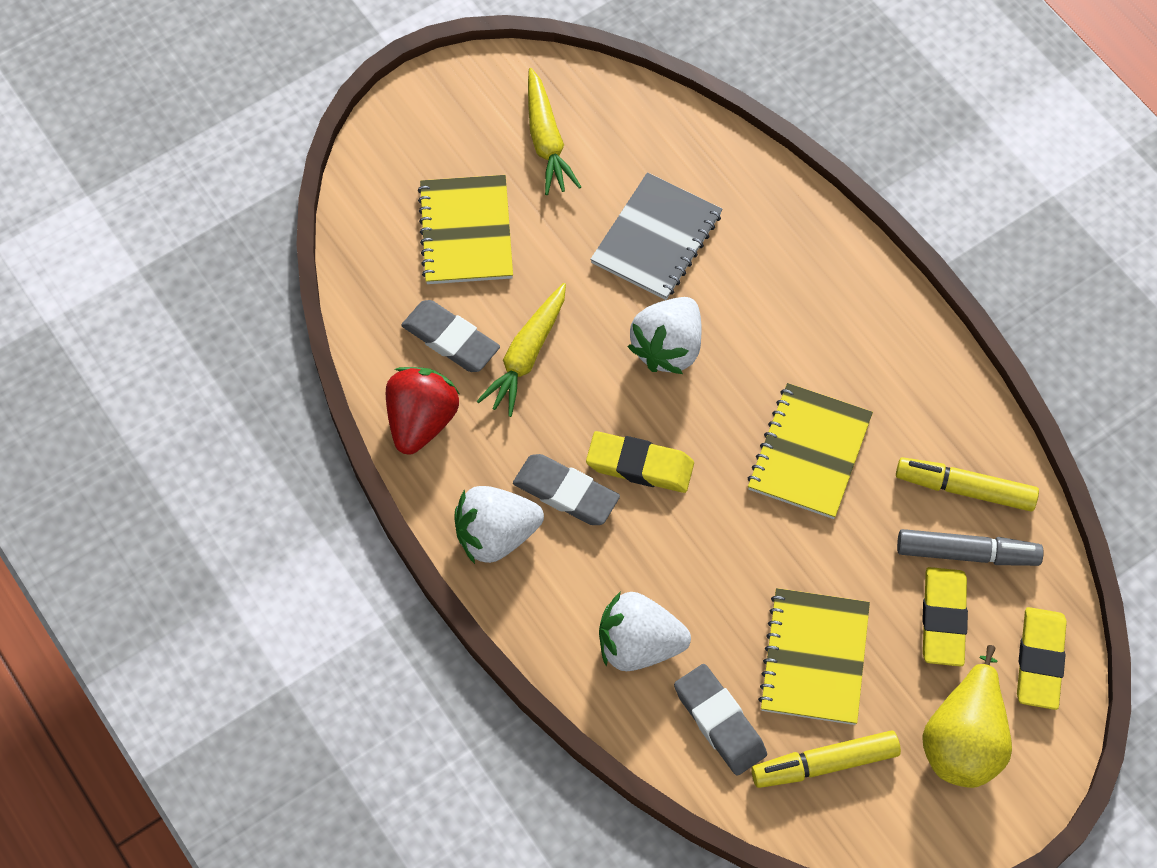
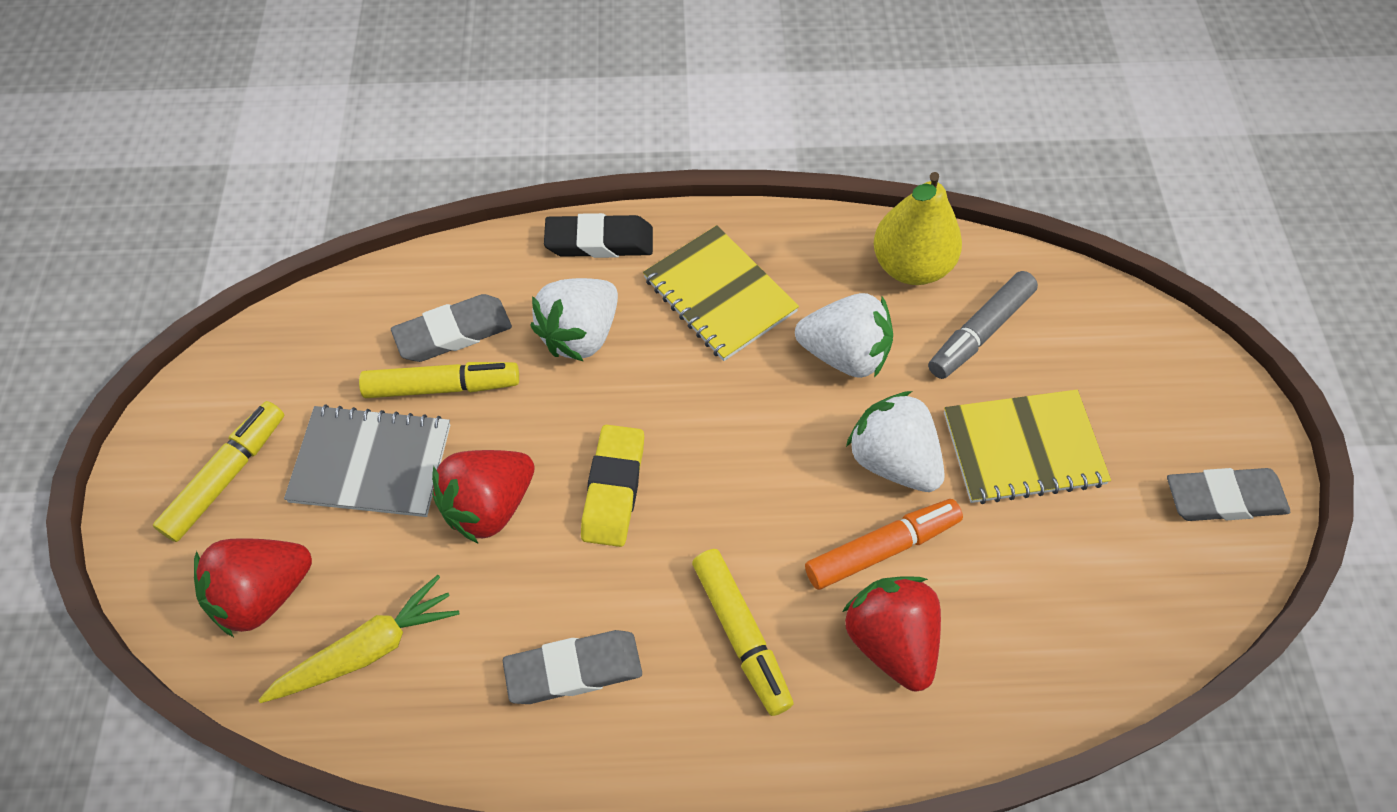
black eraser: none = 0 -> [544,213,653,258] = 1
orange marker: none = 0 -> [805,499,963,590] = 1
red strawberry: [386,367,459,455] = 1 -> [194,538,312,637] [432,450,535,544] [842,576,941,691] = 3
yellow carrot: [477,283,566,417] [528,68,581,195] = 2 -> [258,575,459,703] = 1
yellow eraser: [586,431,694,493] [922,567,968,666] [1017,607,1067,710] = 3 -> [581,425,644,547] = 1
yellow marker: [751,730,901,788] [896,457,1039,511] = 2 -> [153,401,284,542] [359,362,519,398] [692,549,794,716] = 3
yellow notebook: [418,175,513,284] [747,383,873,519] [758,588,870,725] = 3 -> [643,225,799,361] [944,390,1111,504] = 2

